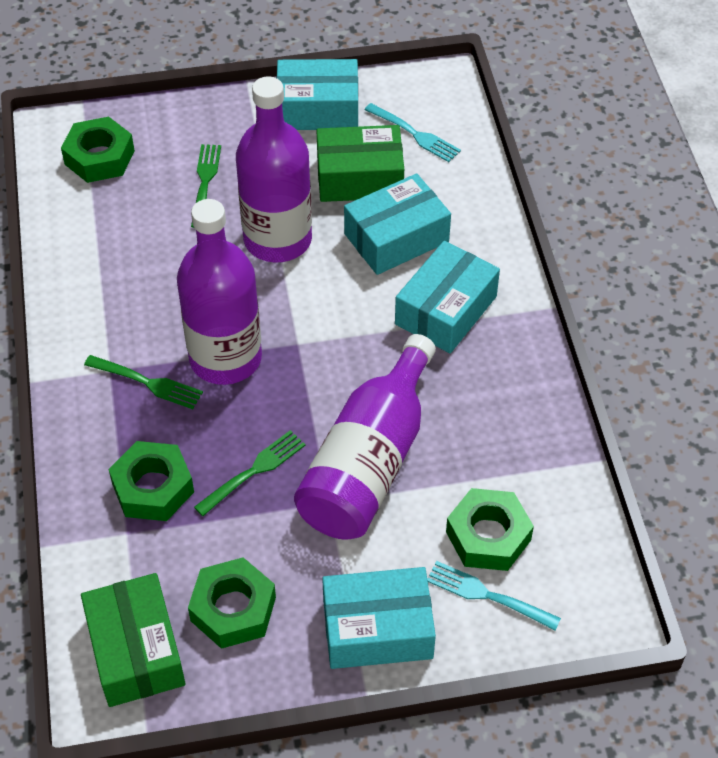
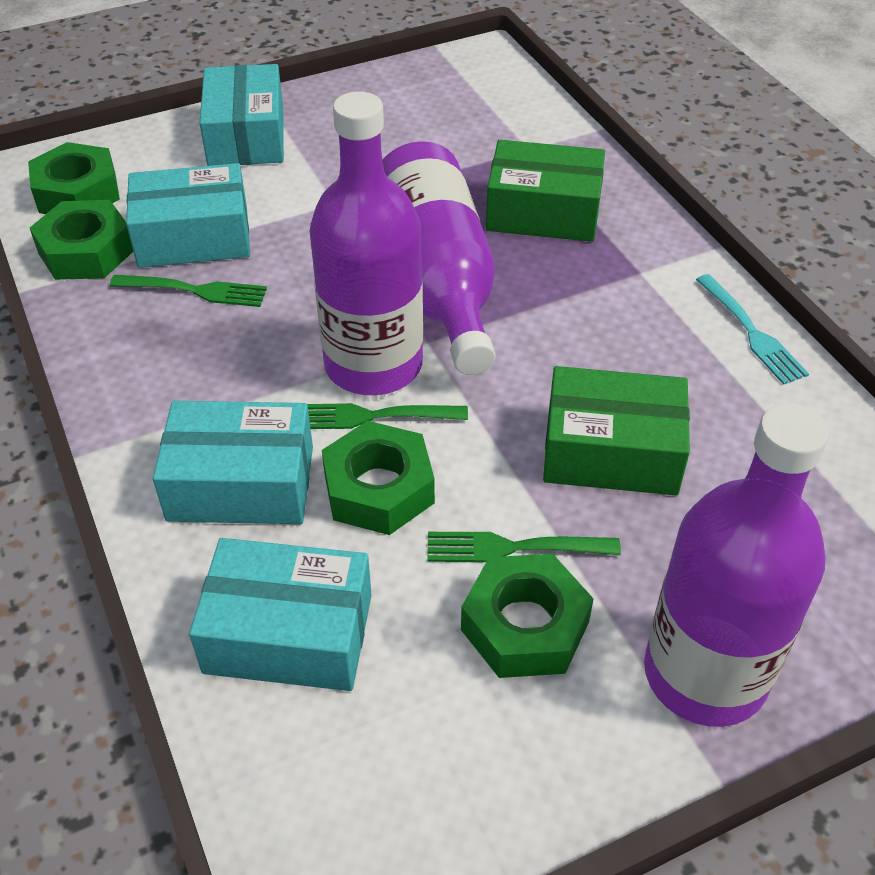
turquoise fork: [365,103,461,162] [427,561,561,631] = 2 -> [696,274,809,385] = 1

